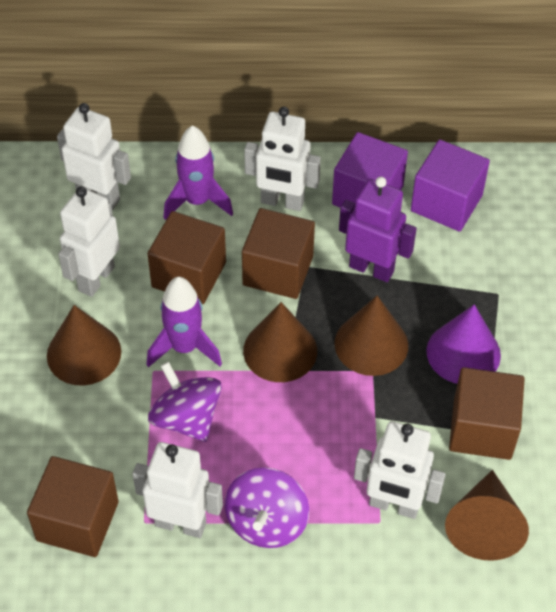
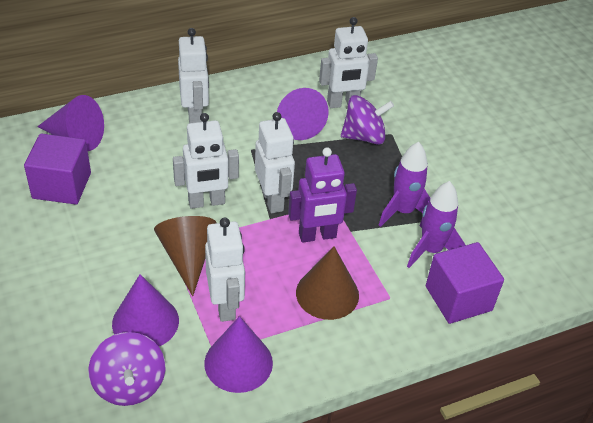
brown cone: [47,305,121,385] [243,302,317,382] [335,296,408,376] [445,470,529,561] = 4 -> [154,216,217,296] [296,246,359,320] = 2
brown cube: [27,456,119,557] [148,211,226,304] [242,208,315,299] [449,367,525,460] = 4 -> none = 0
purple cone: [426,304,501,384] = 1 -> [37,95,104,151] [112,274,179,346] [204,316,273,393] [277,88,329,140] = 4

